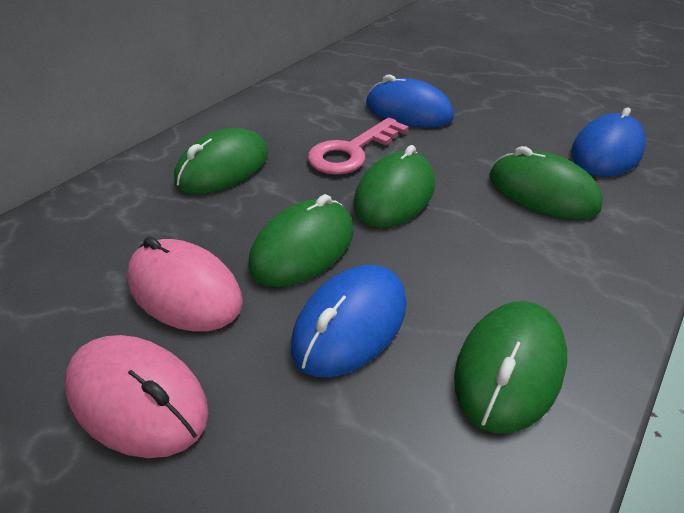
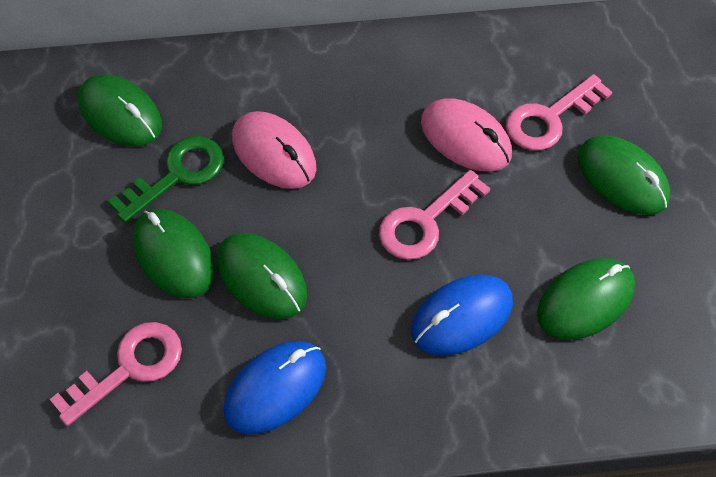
blue mouse: [291,265,407,377] [366,75,454,128] [571,108,646,177] = 3 -> [224,341,326,435] [411,274,513,356] = 2
green key: none = 0 -> [108,136,224,223] = 1
pink key: [308,117,409,175] = 1 -> [49,322,182,426] [379,170,490,260] [506,74,612,151] = 3

